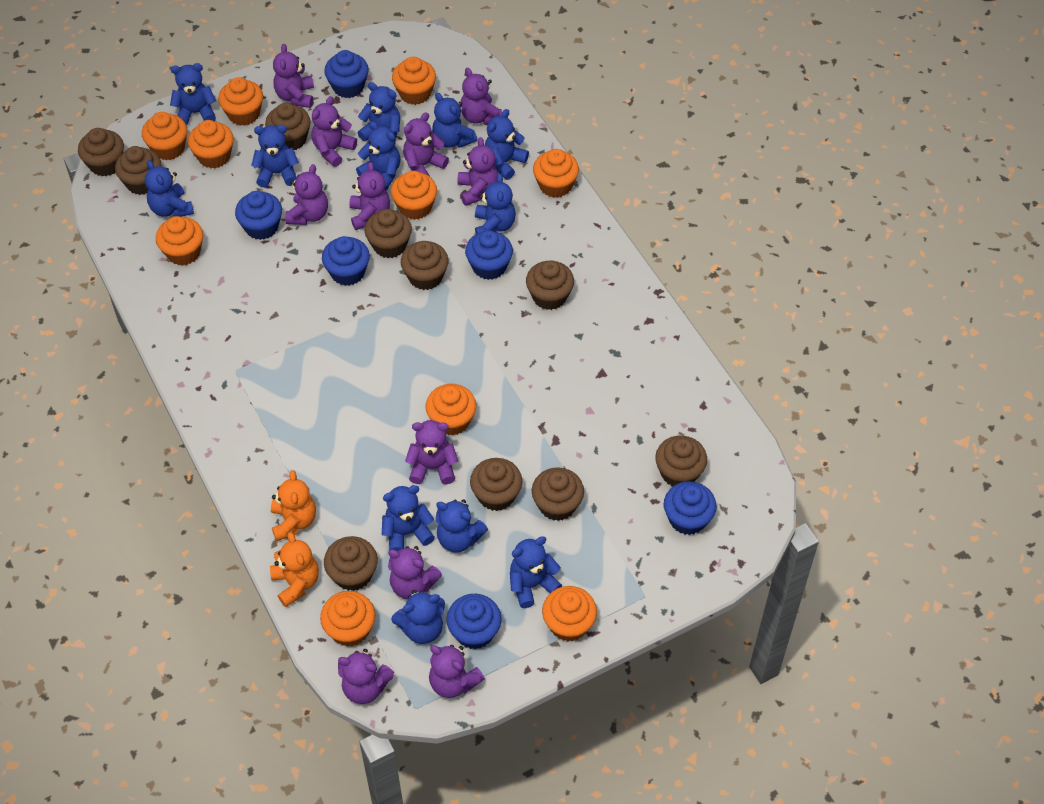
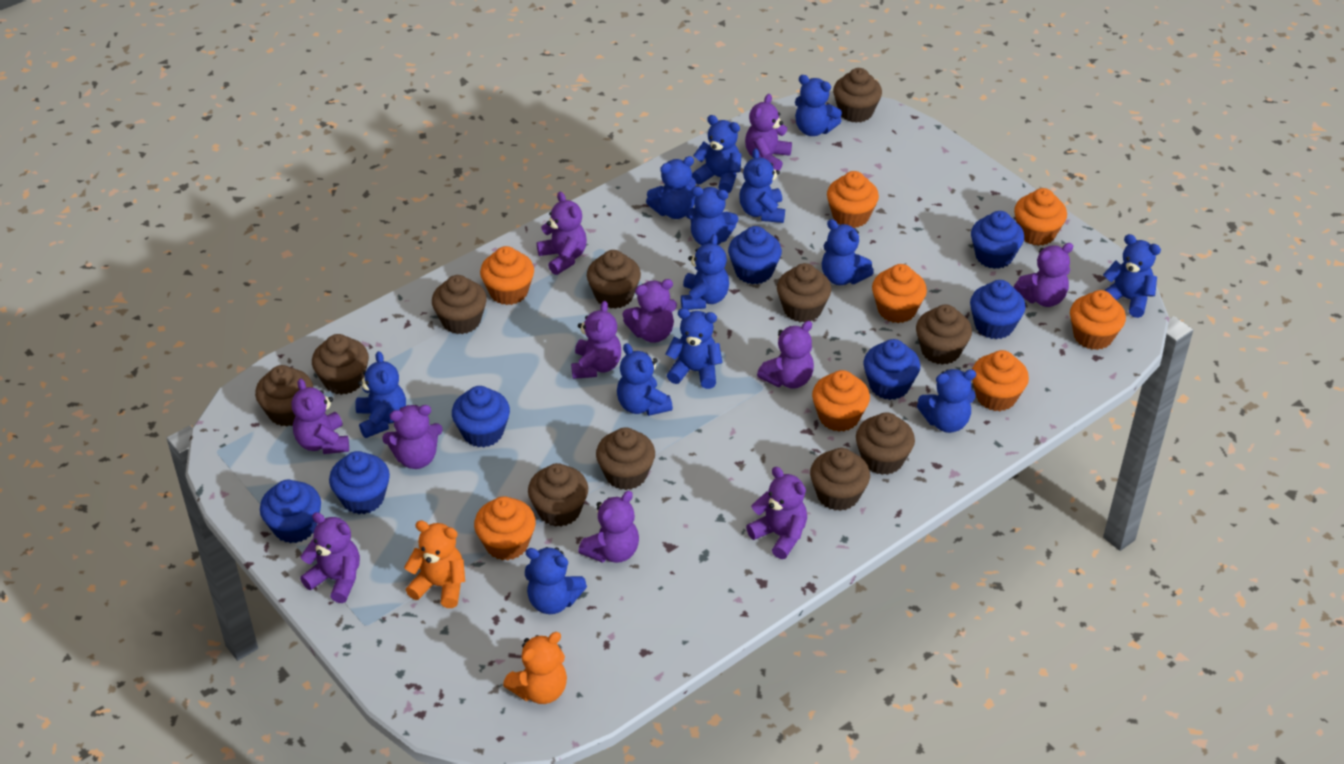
blue cupcake: [235,191,282,240] [322,236,370,286] [324,50,369,98] [446,594,502,649] [465,230,513,280] [664,481,717,535] = 6 -> [260,480,321,543] [329,451,390,514] [452,386,510,448] [728,226,782,284] [863,339,920,400] [970,280,1026,339] [971,211,1024,269] = 7
blue teddy bear: [145,160,194,217] [170,63,216,126] [251,125,299,188] [356,121,401,191] [358,82,400,141] [382,485,435,551] [391,590,445,644] [432,93,477,148] [436,499,488,552] [475,174,516,234] [485,109,529,180] [510,536,562,608] = 12 -> [355,351,406,438] [525,547,587,614] [617,343,673,416] [646,156,696,219] [666,308,722,389] [681,234,729,310] [685,186,738,245] [692,115,741,193] [739,149,785,223] [795,75,842,136] [822,219,874,285] [917,369,976,433] [1103,234,1161,318] = 13
brown cupcake: [78,128,124,176] [115,146,161,195] [265,103,311,150] [324,536,378,591] [364,209,412,258] [401,241,449,290] [470,458,522,511] [526,260,574,310] [532,467,584,521] [655,436,707,487] = 10 -> [255,365,313,427] [312,334,369,395] [432,275,487,334] [528,463,588,527] [587,250,641,309] [596,427,655,490] [777,263,831,322] [810,448,870,511] [833,68,882,123] [856,413,915,475] [916,305,972,365] = 11
orange cupcake: [142,112,187,160] [156,216,203,266] [188,120,234,168] [218,77,263,126] [320,591,375,647] [391,171,437,220] [392,57,436,105] [425,384,476,435] [533,149,579,198] [542,586,597,641] = 10 -> [474,496,536,561] [480,246,534,305] [812,370,870,432] [827,171,879,228] [872,264,927,323] [972,350,1029,411] [1014,188,1067,246] [1070,290,1126,350] = 8

